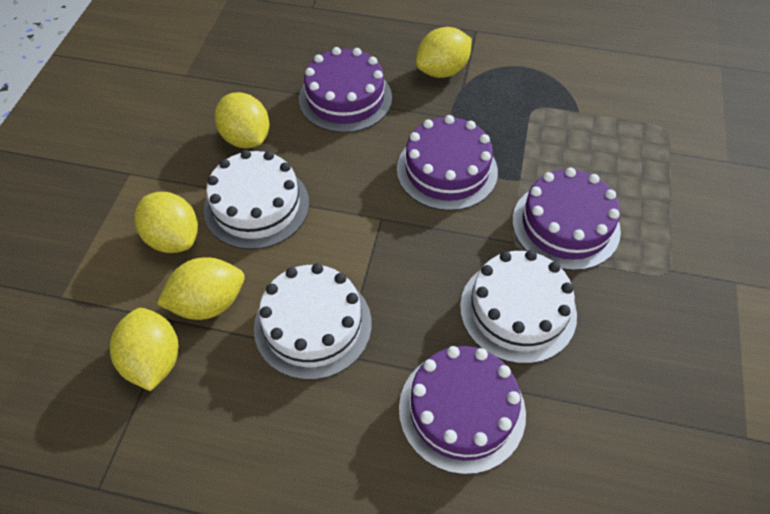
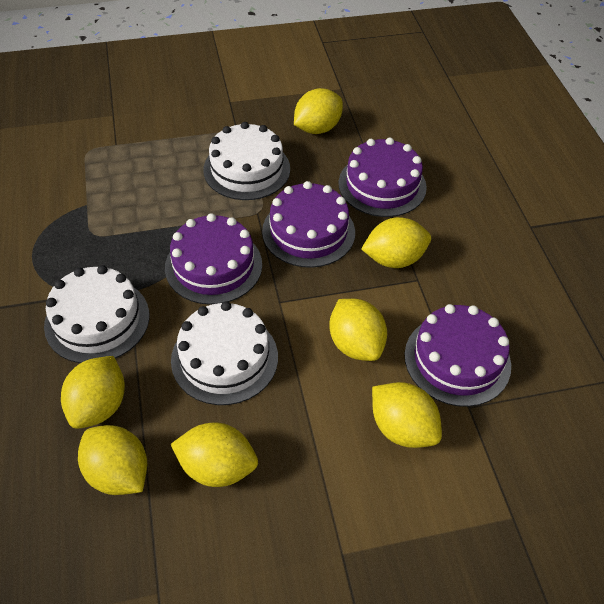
yellow lemon: [110,308,178,391] [134,192,198,253] [157,257,245,320] [215,92,269,148] [416,27,472,78] = 5 -> [61,356,125,429] [78,425,147,495] [171,422,258,487] [294,88,343,134] [329,299,387,361] [361,217,431,268] [372,382,442,448] = 7

